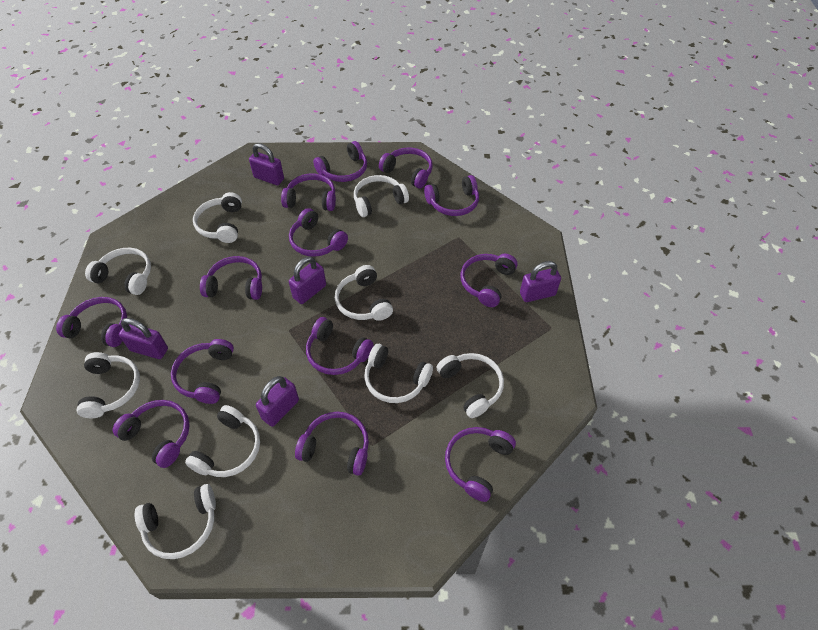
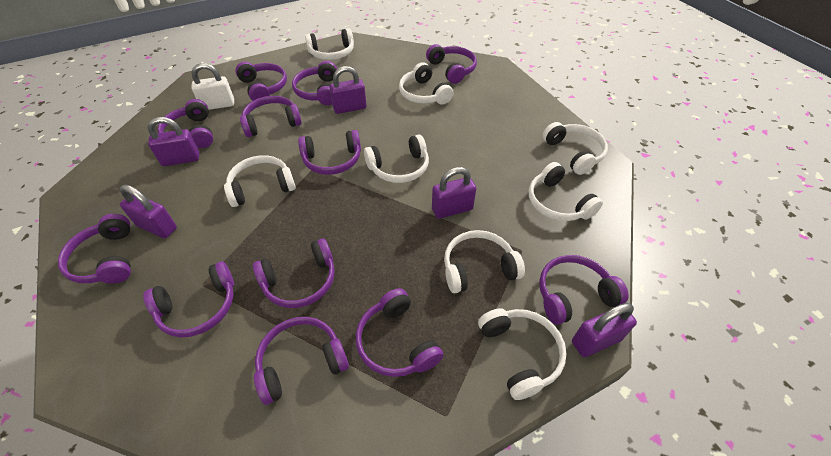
purple headphones: [56,297,127,347] [113,400,190,468] [171,339,234,404] [200,256,262,300] [281,174,336,211] [289,208,348,257] [295,412,369,475] [306,317,374,375] [313,141,367,182] [379,147,433,188] [424,175,479,216] [445,427,516,502] [461,254,518,307] = 13 -> [58,214,131,284] [143,262,234,338] [157,99,213,148] [235,62,287,101] [240,96,302,137] [253,239,335,308] [254,317,349,405] [292,61,337,105] [298,130,361,175] [356,288,443,377] [426,44,477,84] [539,255,629,325] = 12
white headphones: [77,352,140,418] [85,248,151,295] [135,484,216,559] [185,405,260,477] [193,192,242,243] [335,265,393,321] [354,175,409,217] [364,344,433,403] [437,353,504,418] = 9 -> [224,155,296,207] [305,28,354,60] [364,135,429,183] [399,62,454,105] [444,230,525,293] [478,308,567,400] [529,162,603,221] [543,122,608,175] = 8
white padlock: none = 0 -> [191,63,234,110] = 1

